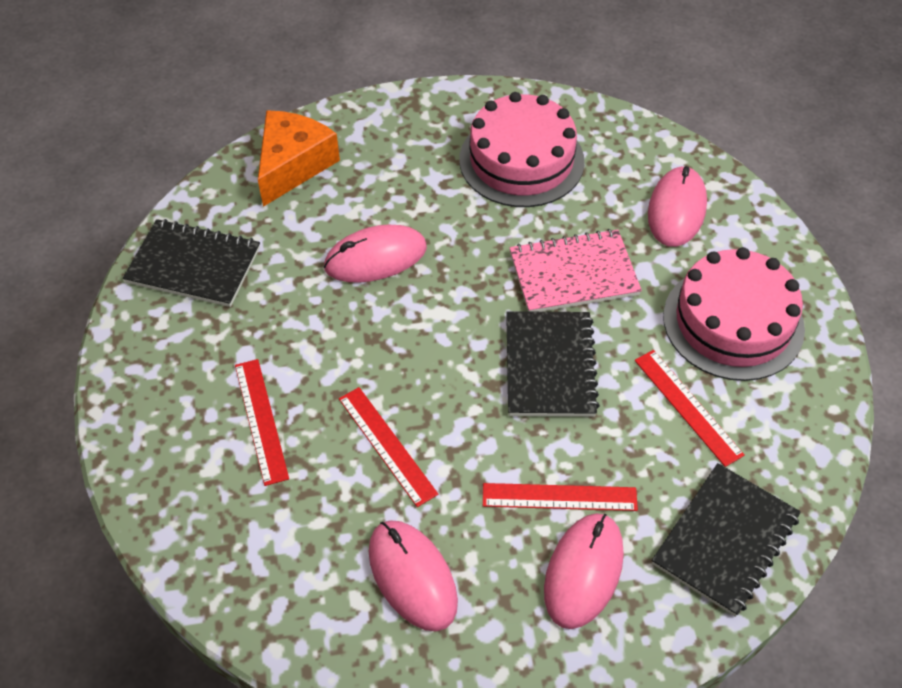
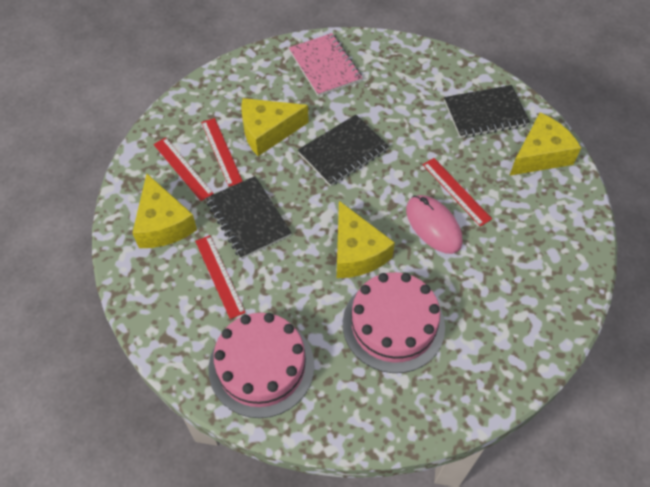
orange cheese: [258,110,340,207] = 1 -> none = 0
pink mouse: [324,225,427,283] [369,520,458,631] [544,513,624,629] [648,166,707,247] = 4 -> [406,195,463,254] = 1
yellow cheese: none = 0 -> [132,174,197,248] [241,98,309,156] [337,201,395,278] [509,113,581,176] = 4

